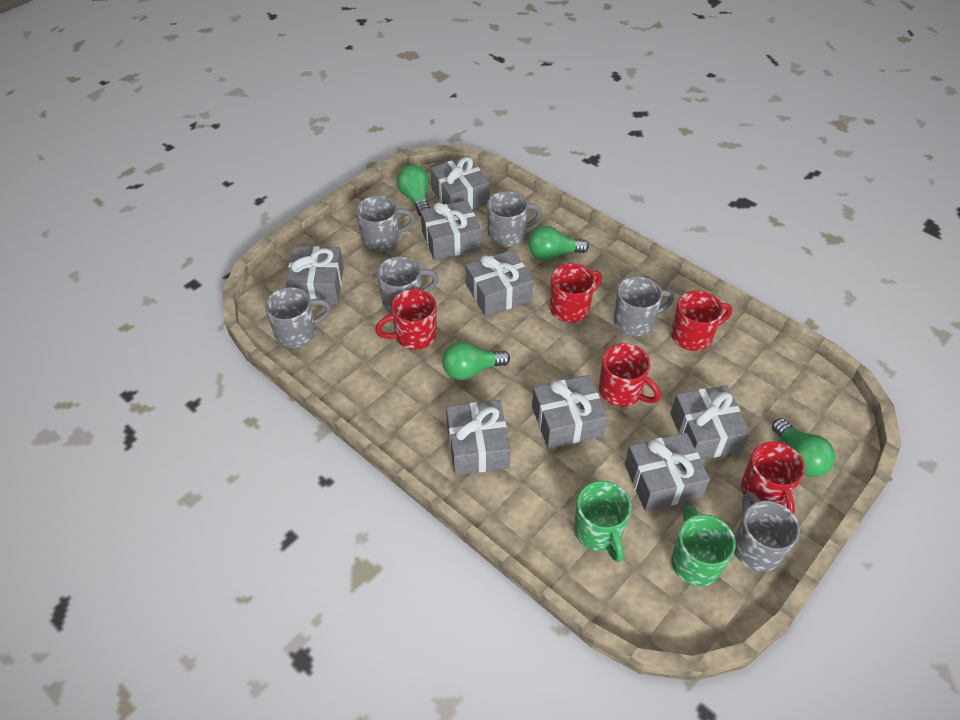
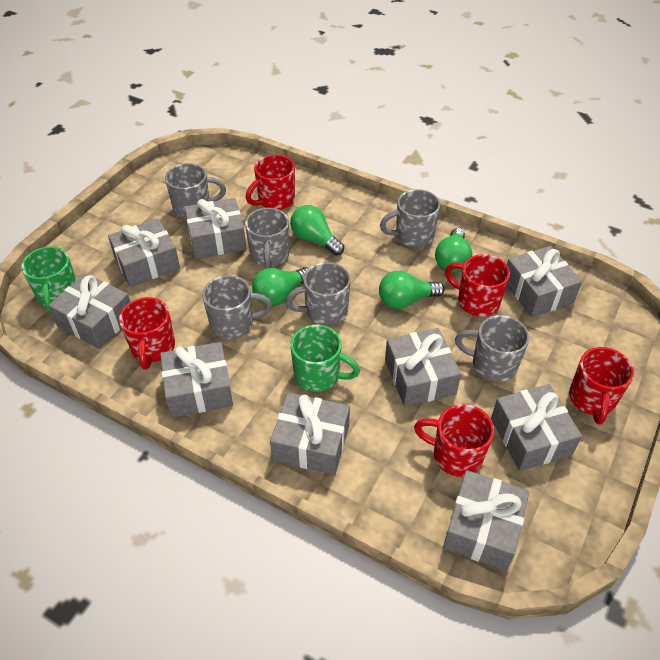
grey gift: [286,246,344,304] [421,200,481,260] [430,156,490,209] [446,400,510,475] [466,250,533,316] [532,375,607,449] [625,433,710,511] [670,385,750,460] = 8 -> [48,273,130,349] [108,219,180,287] [160,342,233,418] [185,198,246,259] [270,392,350,475] [385,328,461,407] [443,470,529,571] [491,384,582,471] [507,246,582,317] = 9

